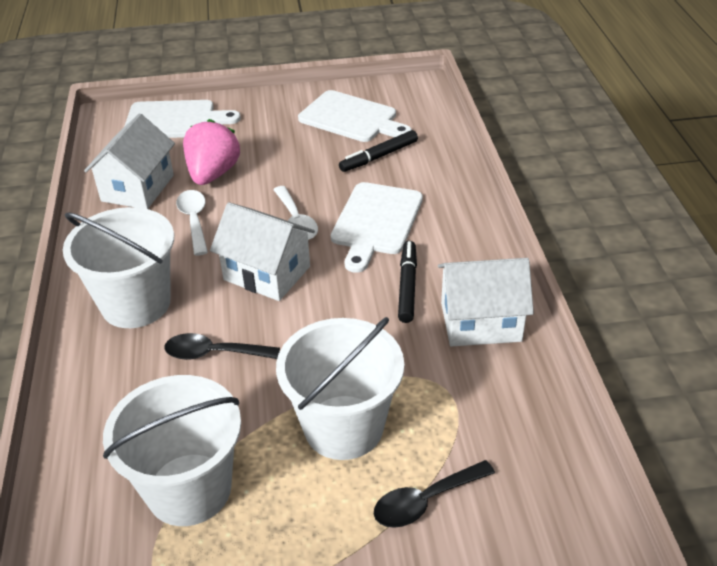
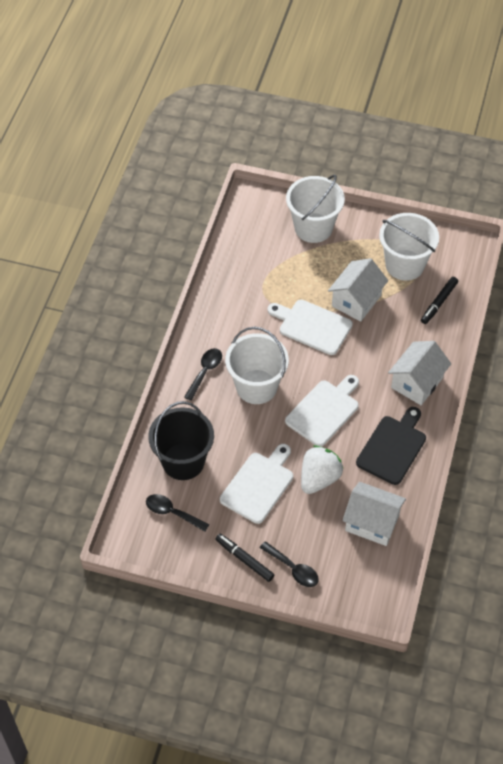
black bucket: none = 0 -> [148,401,214,480] = 1
black cutting board: none = 0 -> [356,407,426,485] = 1
black spoon: [165,333,280,360] [374,460,495,528] = 2 -> [146,494,209,532] [184,348,222,401] [260,541,319,587] = 3
pink strawberry: [183,119,240,185] = 1 -> none = 0
white spoon: [176,190,208,256] [273,186,318,240] = 2 -> none = 0
white strawberry: none = 0 -> [301,445,344,494] = 1

